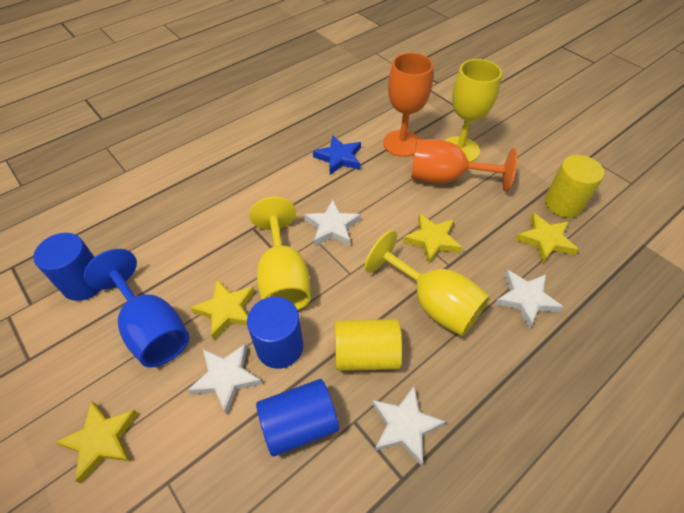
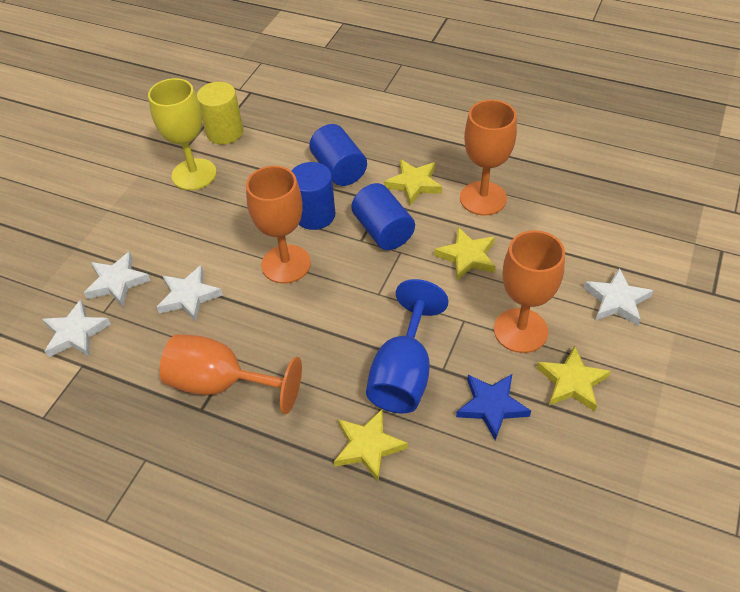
orange goblet: [383,53,433,157] [411,139,517,192] = 2 -> [160,334,302,414] [246,166,311,284] [460,100,517,216] [494,230,565,353] = 4
yellow cylinder: [335,319,402,371] [545,155,604,218] = 2 -> [197,82,243,144] = 1
yellow goblet: [249,197,311,310] [364,230,490,336] [444,59,502,162] = 3 -> [148,78,217,190] = 1

